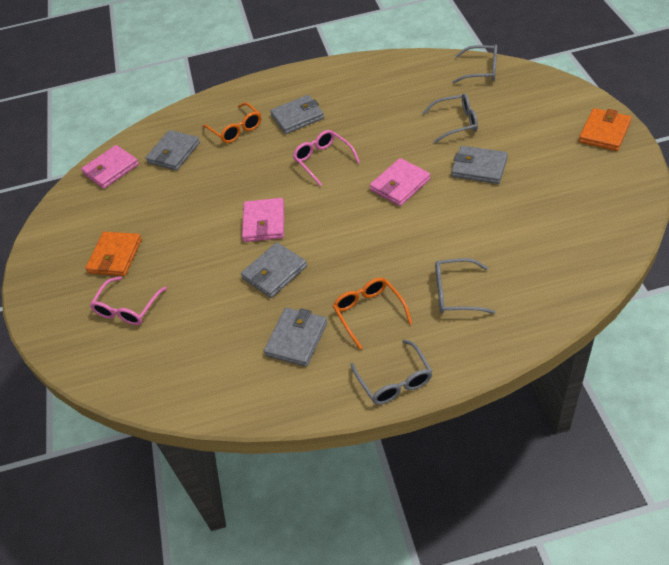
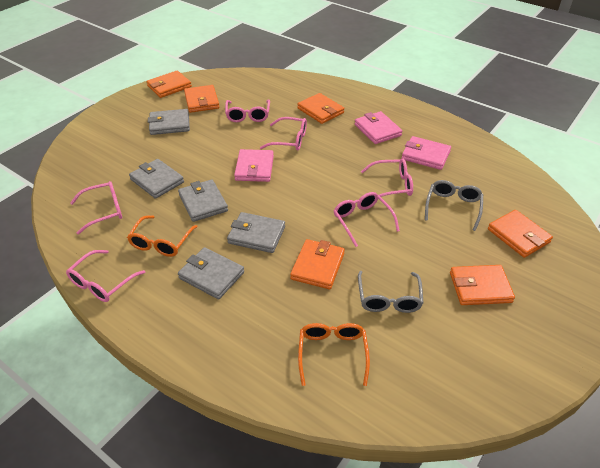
grey glasses: [350,339,433,405] [422,93,478,143] [435,258,496,314] [452,45,497,84] = 4 -> [358,271,424,313] [425,180,483,231] = 2
orange wallet: [85,232,142,276] [579,108,632,151] = 2 -> [146,71,192,98] [184,85,219,113] [290,239,345,289] [297,93,344,124] [450,265,515,305] [488,210,553,258] = 6
pink glasses: [90,276,167,325] [293,130,360,186] = 2 -> [66,250,146,302] [70,181,122,234] [225,99,270,122] [260,117,307,151] [334,192,400,247] [361,159,413,197] = 6

